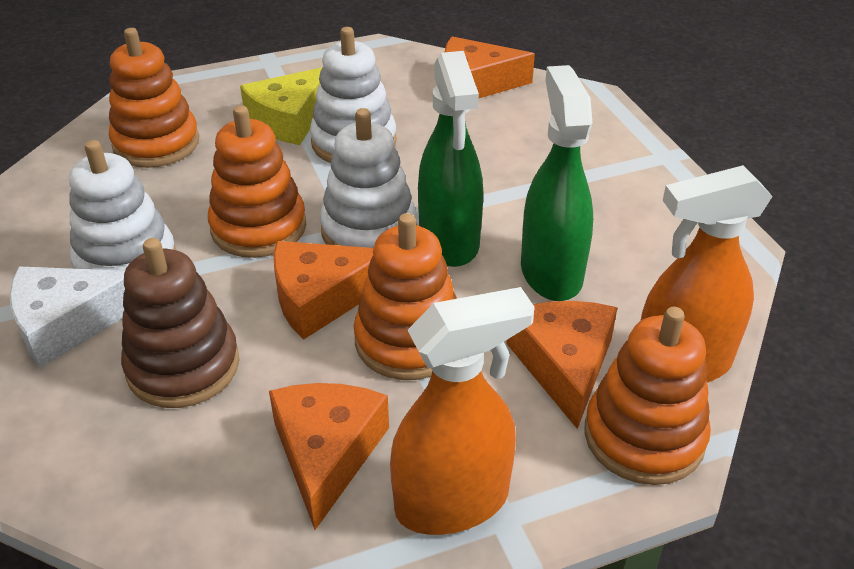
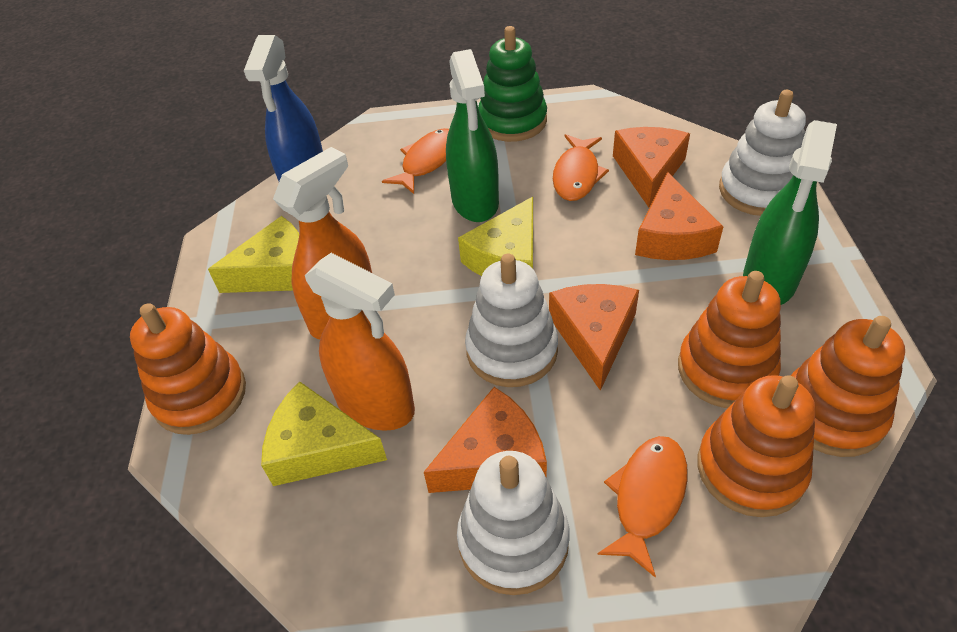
blue spray bottle: none = 0 -> [244,35,323,181] = 1
brown stacking toy: [121,238,239,408] = 1 -> none = 0
green stacking toy: none = 0 -> [478,26,547,142] = 1
orange fish: none = 0 -> [382,128,449,194] [553,134,609,201] [597,436,688,578] = 3
white cheese: [9,266,125,368] = 1 -> none = 0
yellow cheese: [240,67,323,145] = 1 -> [208,216,299,293] [261,381,387,486] [458,197,533,276] = 3

